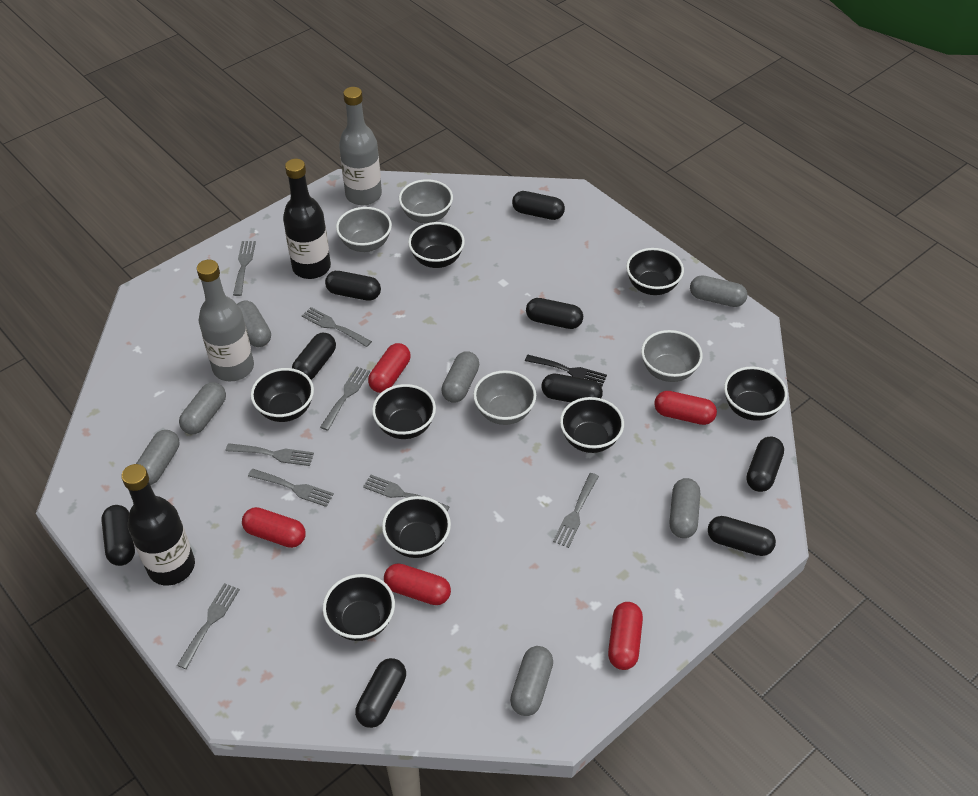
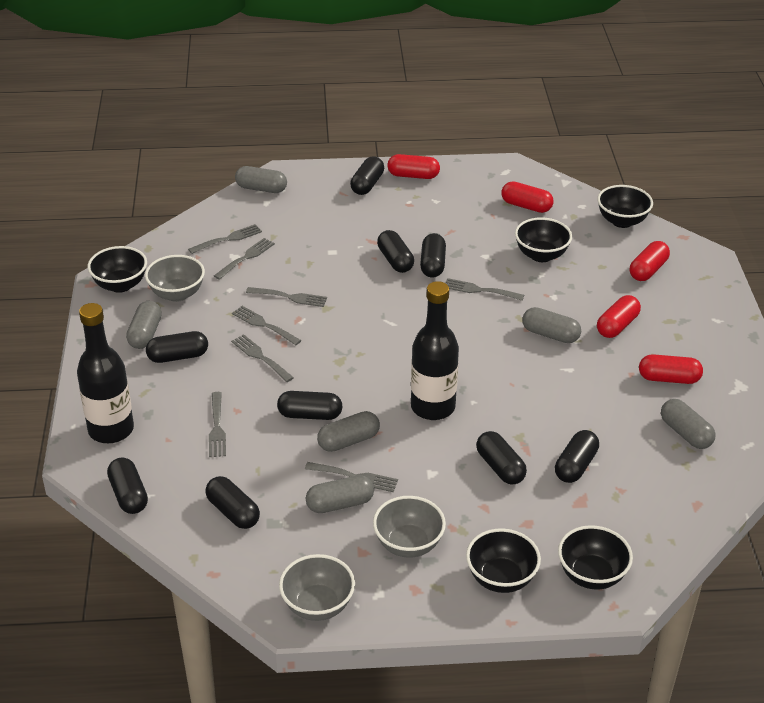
black bowl: [251,368,314,422] [323,574,395,641] [372,384,436,439] [382,496,451,558] [408,222,465,268] [560,397,624,453] [626,248,684,295] [724,366,788,421] = 8 -> [88,246,147,293] [466,528,541,593] [515,217,572,262] [558,525,633,590] [597,185,653,228] = 5
black fork: [525,354,607,386] = 1 -> none = 0
grey bottle: [197,260,254,381] [339,87,382,205] = 2 -> none = 0
grey bowl: [336,207,392,252] [399,179,453,224] [473,370,536,425] [641,330,703,382] = 4 -> [145,255,205,302] [279,554,355,621] [373,496,446,558] = 3
grey capsule: [136,430,179,485] [179,383,226,434] [237,301,271,347] [441,351,479,403] [510,646,553,716] [669,478,700,538] [690,275,747,307] = 7 -> [126,301,162,349] [235,166,287,193] [306,475,374,513] [317,411,380,452] [522,307,581,343] [661,399,716,449] = 6

